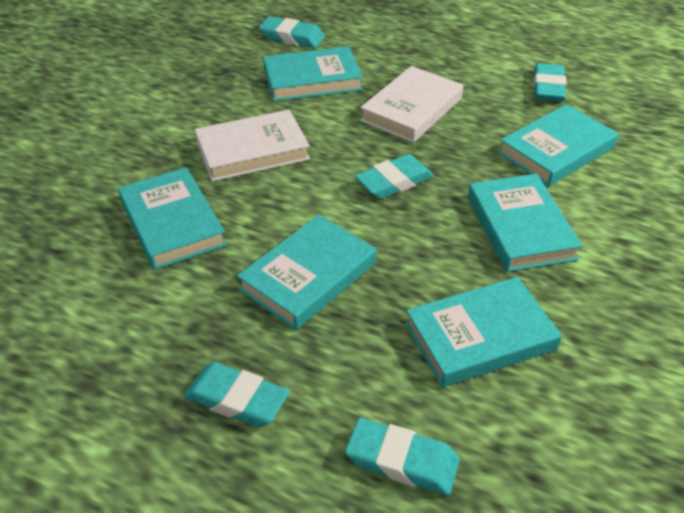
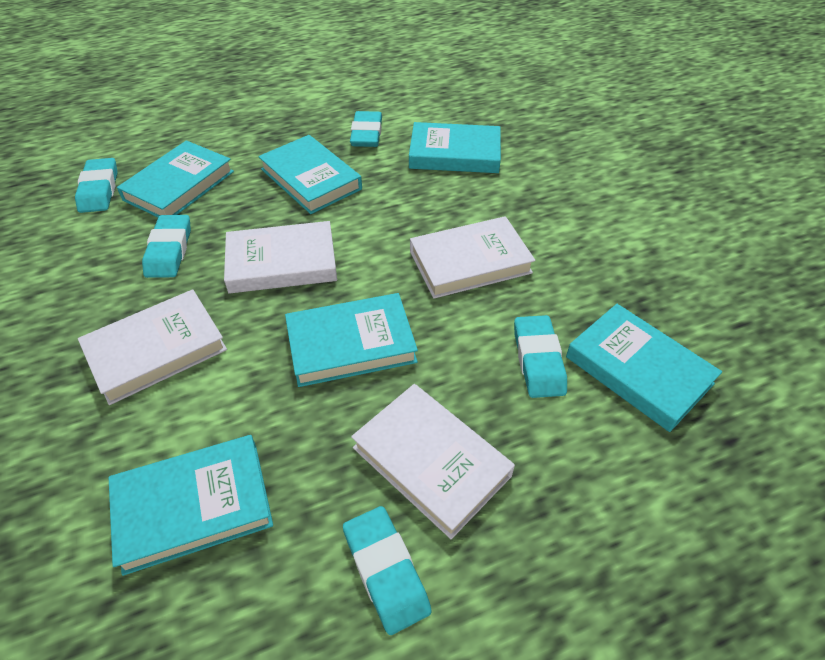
white book: [195,110,310,182] [360,66,463,143] = 2 -> [78,289,227,405] [224,221,337,293] [351,384,515,539] [410,216,535,299] = 4

